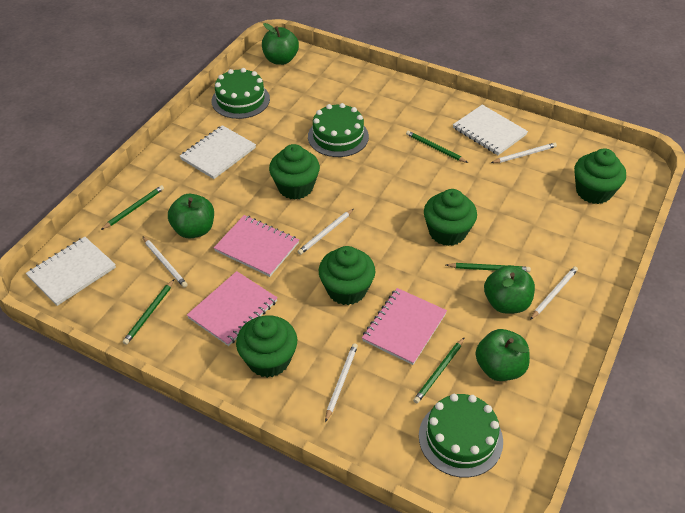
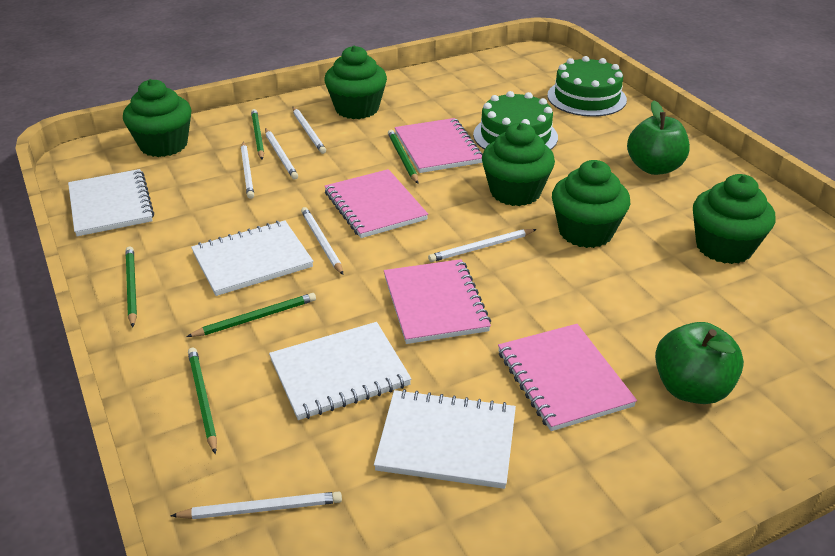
green apple: [168,194,214,239] [262,23,299,65] [476,329,530,381] [484,265,535,314] = 4 -> [627,101,690,175] [655,322,744,404] = 2
green cake: [212,68,270,119] [308,103,369,157] [419,394,503,478] = 3 -> [473,91,558,150] [547,56,627,117] = 2
pink notebook: [187,271,278,346] [214,215,299,277] [362,288,447,365] = 3 -> [324,169,428,238] [384,259,491,344] [395,118,483,173] [498,324,637,431] = 4
white notebook: [26,237,116,306] [180,125,256,179] [453,105,528,155] = 3 -> [68,169,154,236] [191,220,313,296] [269,322,411,420] [374,389,516,489] = 4
white pencil: [142,236,188,288] [298,209,354,255] [325,343,358,422] [491,143,557,163] [530,266,578,320] = 5 -> [170,492,342,519] [241,142,254,199] [265,128,298,179] [293,107,326,154] [301,207,343,275] [428,229,537,262] = 6

